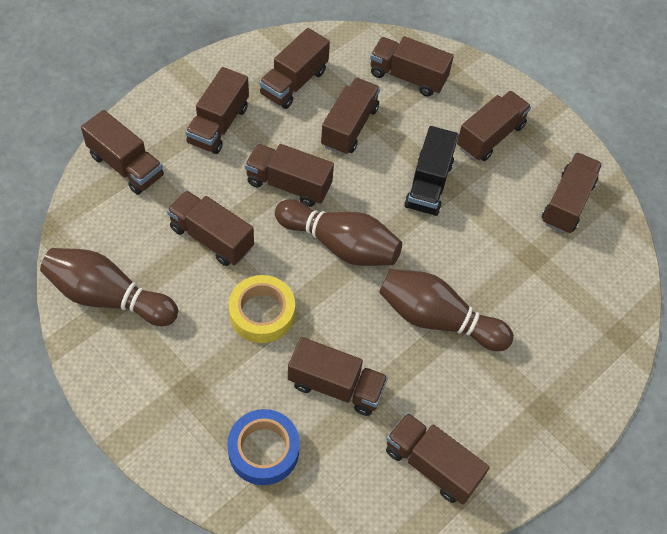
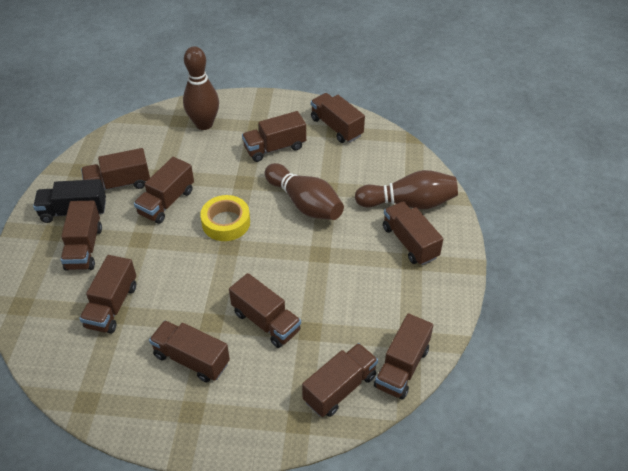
blue tape: [227,409,300,485] = 1 -> none = 0

